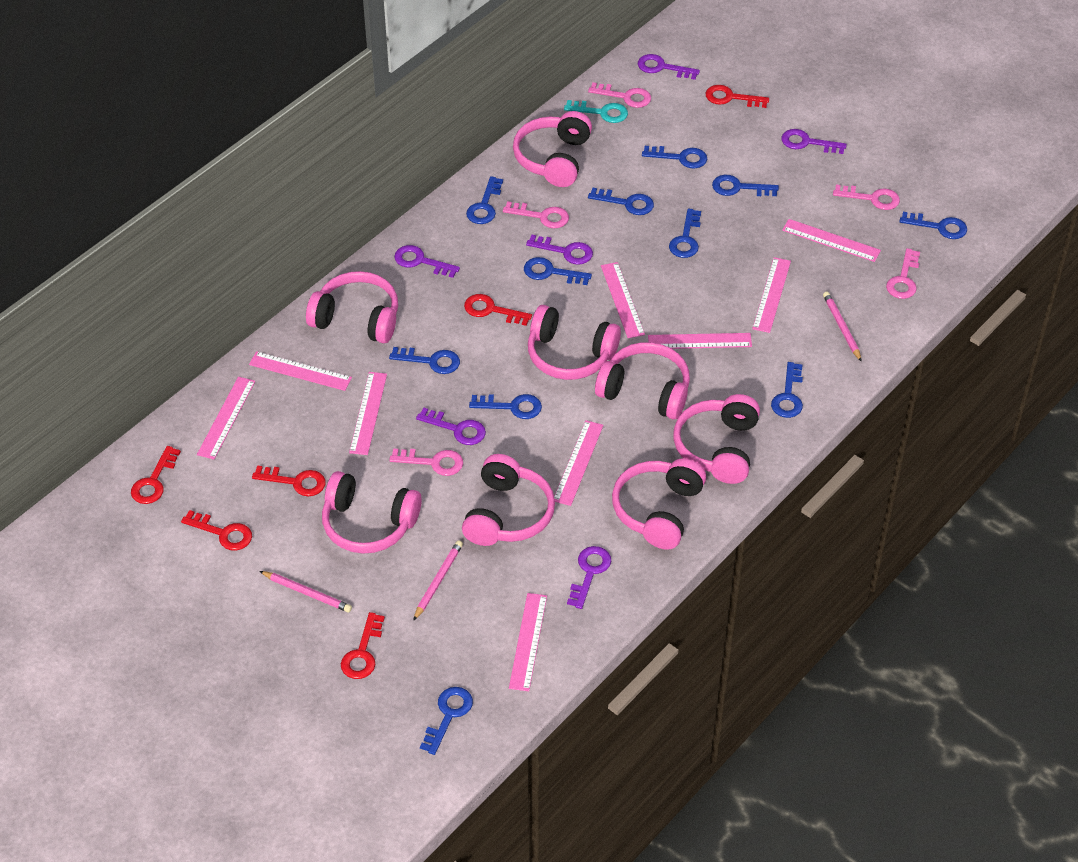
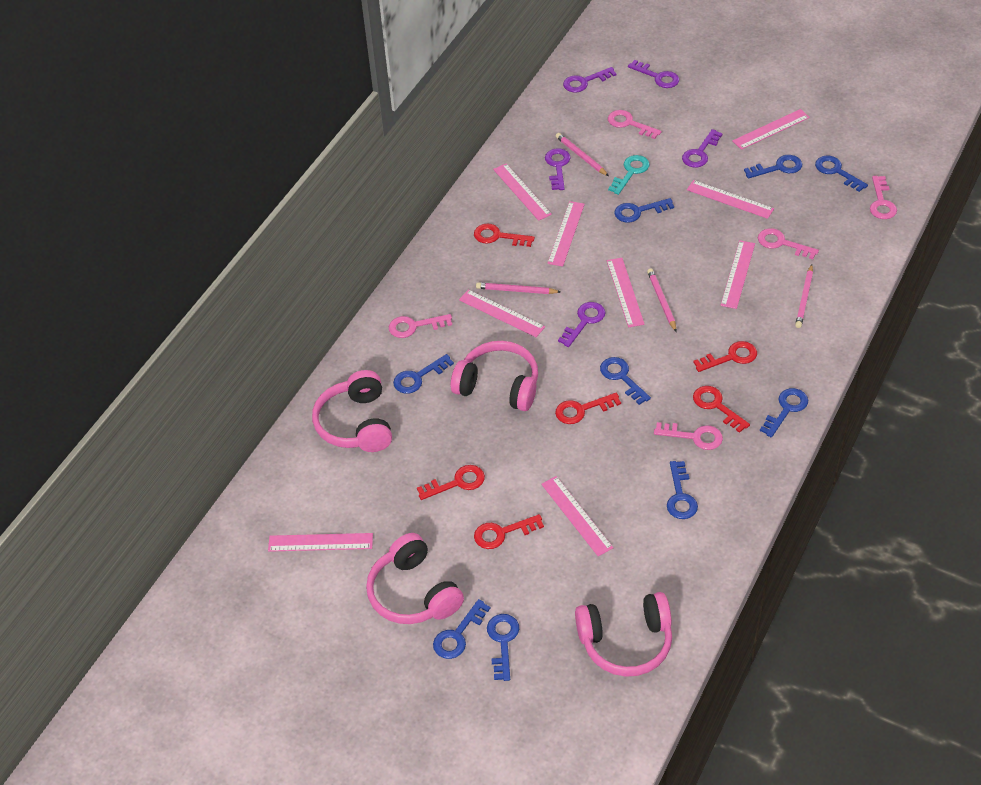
blue key: [389,347,460,374] [420,687,473,755] [466,176,503,224] [469,394,542,419] [524,257,592,285] [588,188,654,215] [642,146,707,169] [669,208,701,258] [712,175,779,196] [771,362,803,418] [899,212,967,239] = 11 -> [393,354,454,394] [433,599,491,659] [487,614,519,681] [600,357,651,405] [614,198,674,222] [667,461,698,519] [744,155,802,179] [760,388,808,438] [815,156,868,192] = 9
pink headphones: [306,271,398,343] [322,471,422,554] [462,454,555,546] [513,111,592,187] [528,305,621,380] [595,342,690,420] [612,459,706,550] [673,394,760,484] = 8 -> [312,370,392,452] [366,533,464,624] [451,341,538,411] [575,592,672,677] = 4
pink pencil: [260,571,352,612] [413,540,463,621] [823,292,862,362] = 3 -> [476,283,561,294] [556,133,609,176] [647,268,677,332] [795,264,813,328] = 4
purple key: [394,245,460,278] [416,407,486,445] [526,235,593,264] [567,546,611,609] [638,54,700,80] [781,129,847,154] = 6 -> [545,148,570,190] [558,302,606,347] [563,67,617,93] [628,60,679,88] [682,129,723,168] = 5

